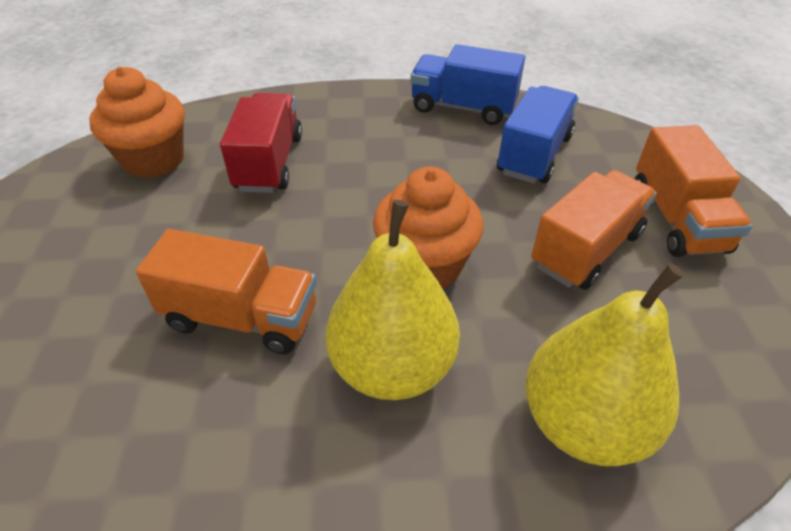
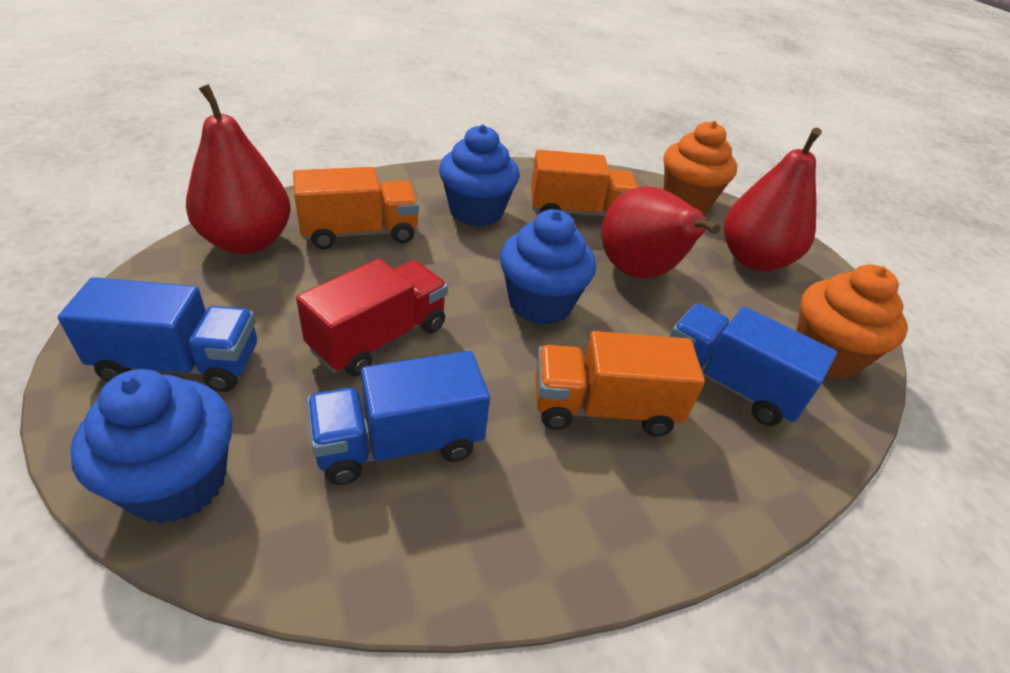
blue cupcake: none = 0 -> [70,369,232,524] [439,124,520,227] [500,209,596,325] = 3
blue truck: [411,44,525,125] [497,86,579,183] = 2 -> [58,277,257,392] [307,351,490,485] [670,304,837,426] = 3
red pear: none = 0 -> [186,84,291,254] [601,186,721,279] [724,128,822,271] = 3
yellow pear: [326,200,460,400] [525,263,684,466] = 2 -> none = 0

